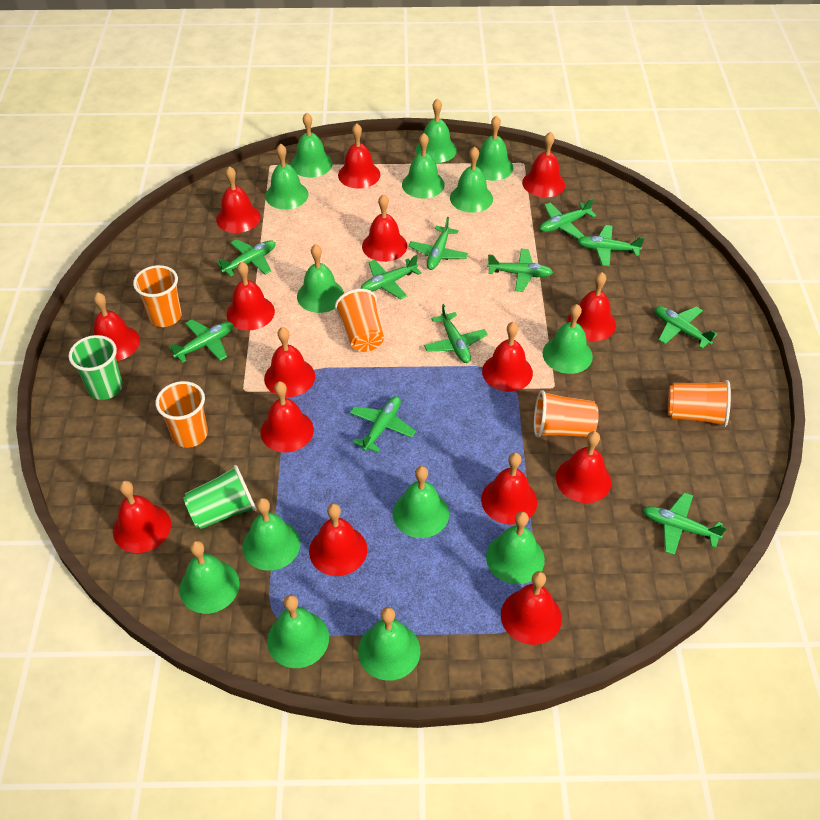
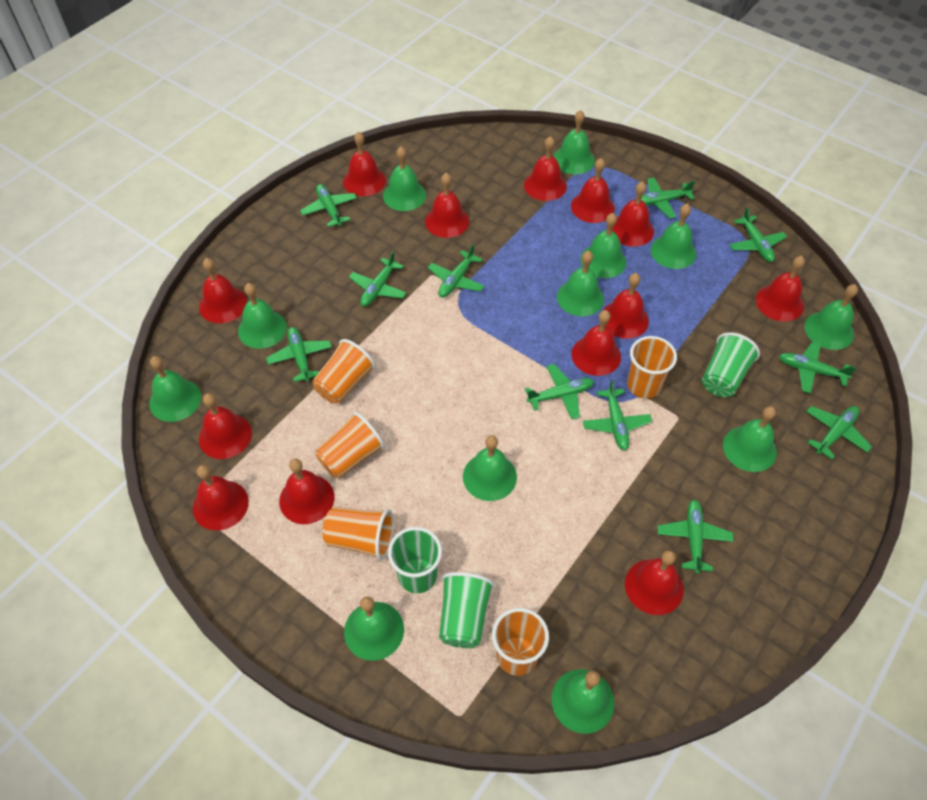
green bell: [179,541,240,614] [242,498,300,571] [265,143,309,210] [267,595,329,668] [291,113,333,178] [297,244,344,313] [358,607,420,681] [393,466,449,538] [402,133,445,198] [416,98,457,163] [450,147,493,213] [476,115,513,181] [486,511,545,584] [543,304,593,374] = 14 -> [149,356,201,422] [238,283,287,349] [344,596,404,661] [383,147,426,211] [463,435,517,501] [552,669,615,734] [553,110,595,174] [557,251,604,316] [580,213,626,278] [651,203,696,269] [723,406,777,472] [804,284,858,350] = 12
green cup: [69,335,123,400] [183,465,256,529] = 2 -> [388,527,442,593] [439,572,494,648] [702,332,760,397] = 3
red bell: [93,292,140,361] [113,481,171,553] [216,166,261,233] [226,261,275,330] [261,381,314,452] [264,327,315,397] [309,503,367,576] [338,123,380,189] [362,194,407,262] [481,452,537,524] [482,322,533,392] [501,571,562,645] [522,132,565,197] [556,431,611,503] [567,272,616,341] = 15 -> [193,465,249,531] [199,258,247,324] [199,393,252,459] [279,459,334,524] [343,132,386,196] [425,173,469,238] [524,136,567,201] [571,158,615,223] [571,310,621,376] [603,273,649,339] [612,181,654,247] [625,550,684,615] [756,256,805,322] = 13

